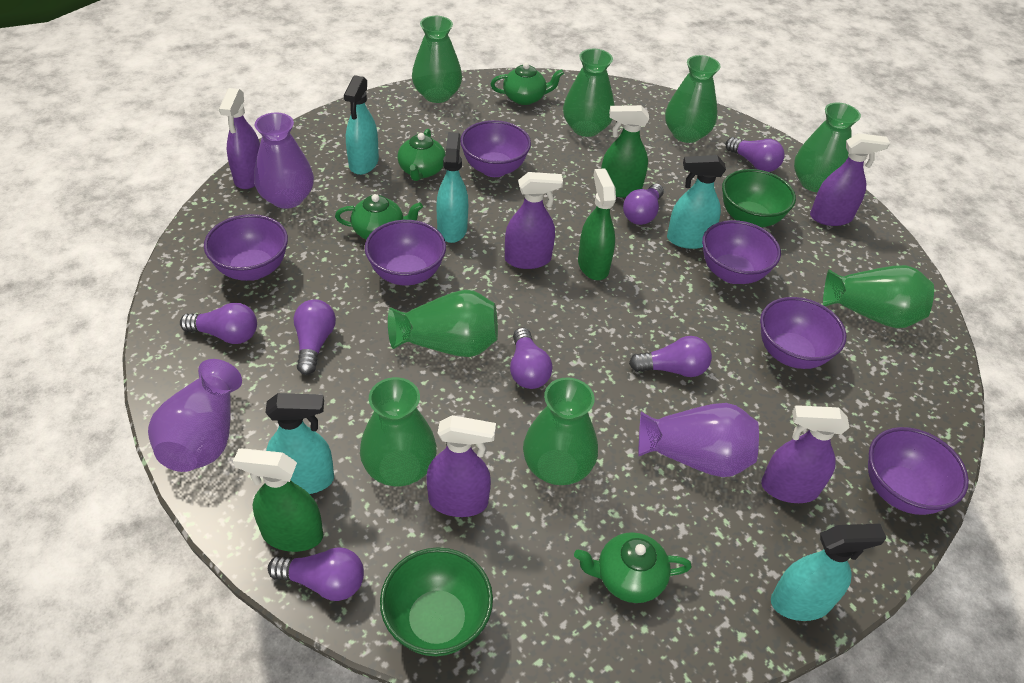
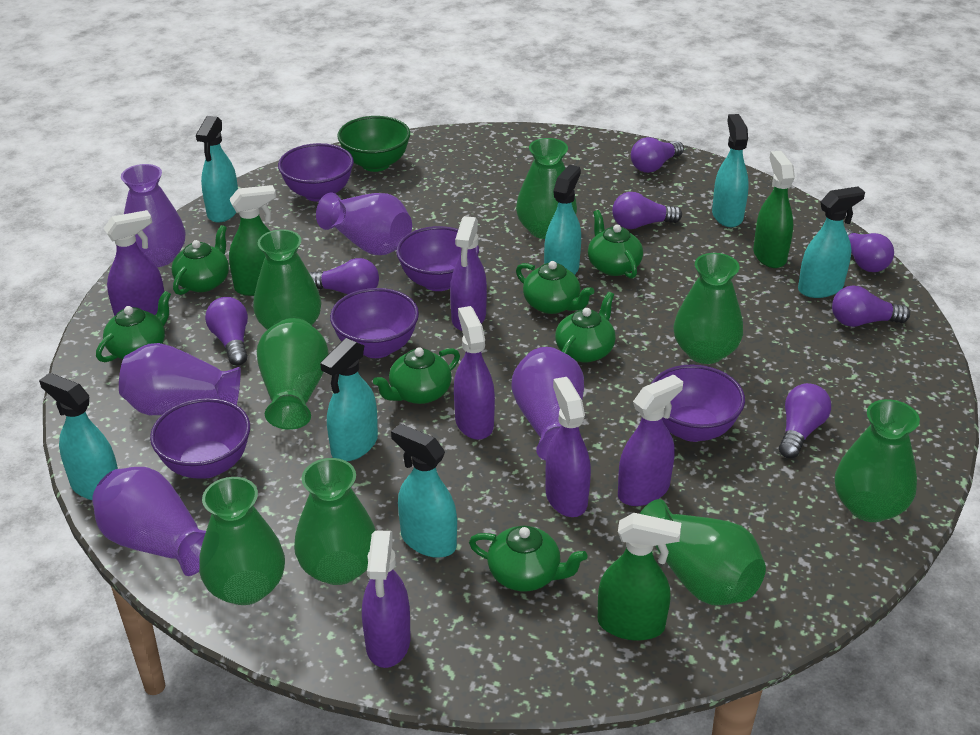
green bowl: [380,547,493,656] [722,169,796,227] = 2 -> [337,116,410,172] = 1
green teapot: [335,194,423,240] [397,129,446,181] [491,63,564,105] [574,532,692,603] = 4 -> [96,291,171,362] [172,225,229,295] [373,348,460,404] [469,525,588,591] [516,261,594,314] [555,292,616,363] [588,210,643,279] = 7
purple bowl: [204,214,288,281] [365,220,446,285] [460,120,531,177] [702,220,781,284] [760,297,846,369] [868,427,969,515] = 6 -> [150,398,250,479] [278,143,354,202] [330,288,419,358] [396,226,479,291] [651,364,745,442] = 5
purple spray bottle: [219,88,260,189] [427,415,496,517] [505,172,563,269] [761,405,850,503] [810,133,890,226] = 5 -> [104,210,164,316] [362,530,410,668] [450,216,487,331] [454,306,495,440] [546,377,591,517] [618,375,683,506] = 6
purple vase: [148,359,242,472] [254,112,314,209] [638,403,759,477] = 3 -> [92,467,206,576] [119,343,241,415] [121,164,186,267] [316,193,412,255] [511,347,584,461] = 5
turquoise spray bottle: [265,393,334,494] [344,75,379,175] [437,132,468,243] [667,155,726,249] [771,524,886,621] = 5 -> [39,373,118,500] [196,116,238,223] [320,338,378,461] [391,424,457,558] [544,165,581,275] [712,114,749,227] [798,187,865,298] = 7

